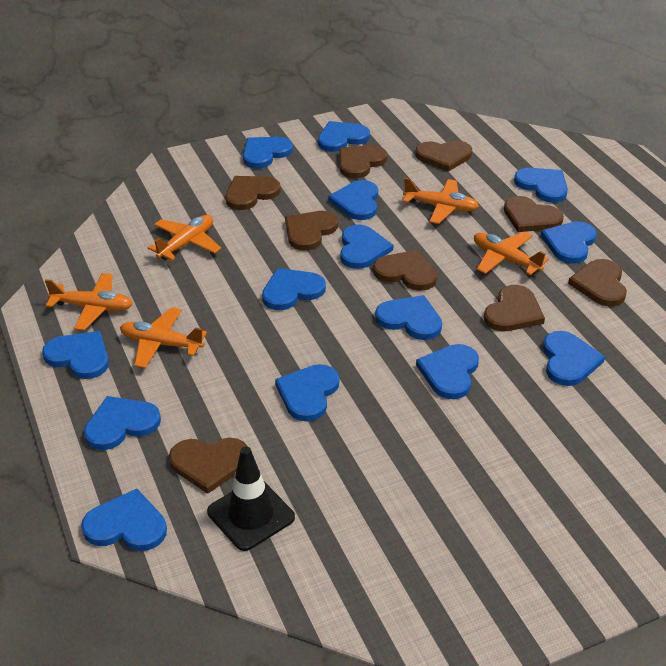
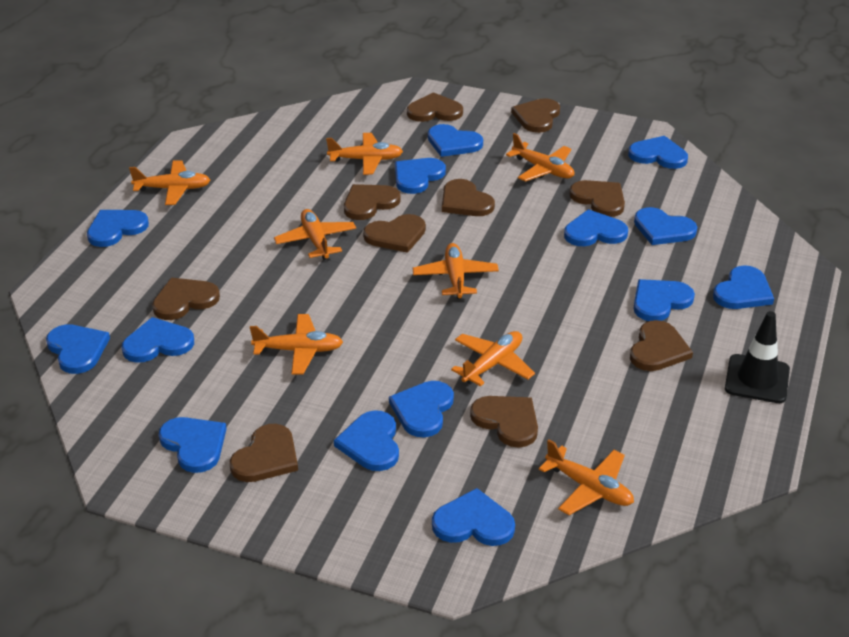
brown heart: [169,438,248,494] [226,176,281,210] [285,211,338,251] [339,145,387,179] [373,250,437,291] [415,140,472,172] [484,285,545,331] [504,196,564,232] [568,259,627,307] = 9 -> [152,278,220,320] [230,424,298,482] [344,184,401,220] [363,214,426,253] [407,92,463,122] [442,179,495,216] [470,396,538,447] [511,98,560,133] [569,180,625,217] [630,320,693,371] = 10
orange plane: [45,273,133,330] [120,307,207,368] [147,215,221,260] [403,178,479,224] [474,231,549,275] = 5 -> [129,160,210,205] [250,314,343,374] [274,209,356,260] [326,133,403,175] [413,243,499,299] [451,331,535,386] [506,133,574,182] [539,439,634,515] = 8

